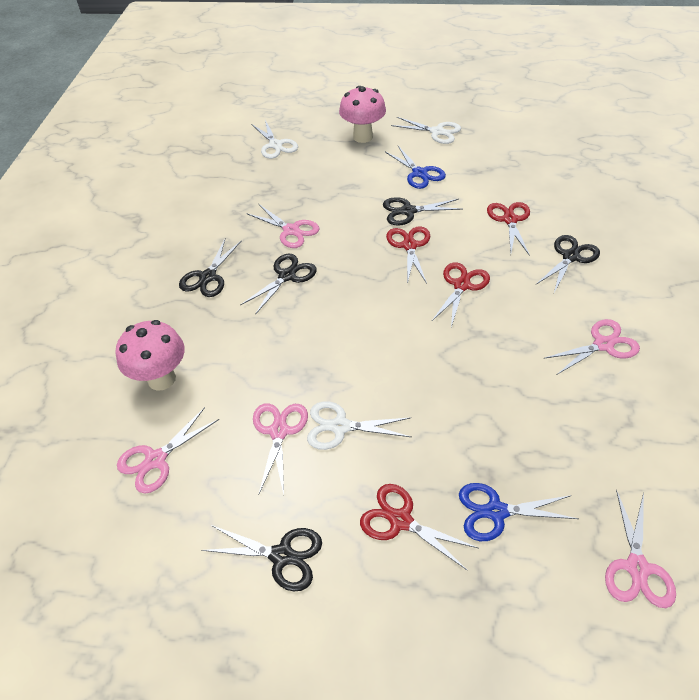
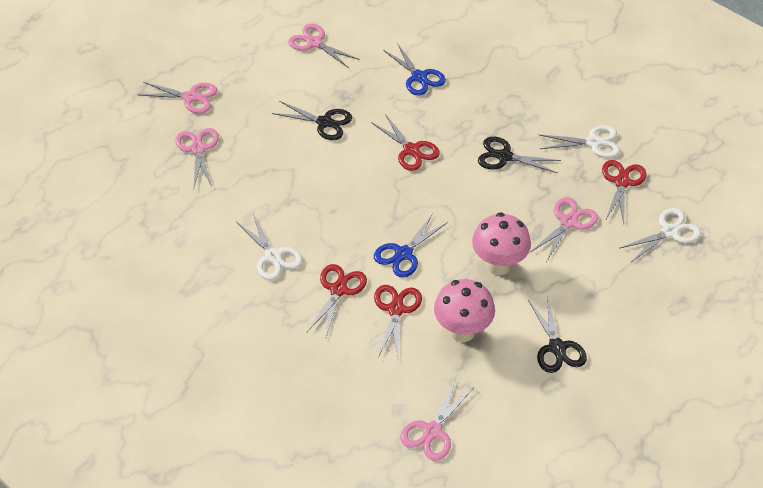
black scissors: [179,238,242,297] [201,525,322,592] [240,253,317,315] [383,197,463,226] [536,235,600,292] = 5 -> [272,101,352,140] [478,137,561,173] [528,295,587,373] = 3

